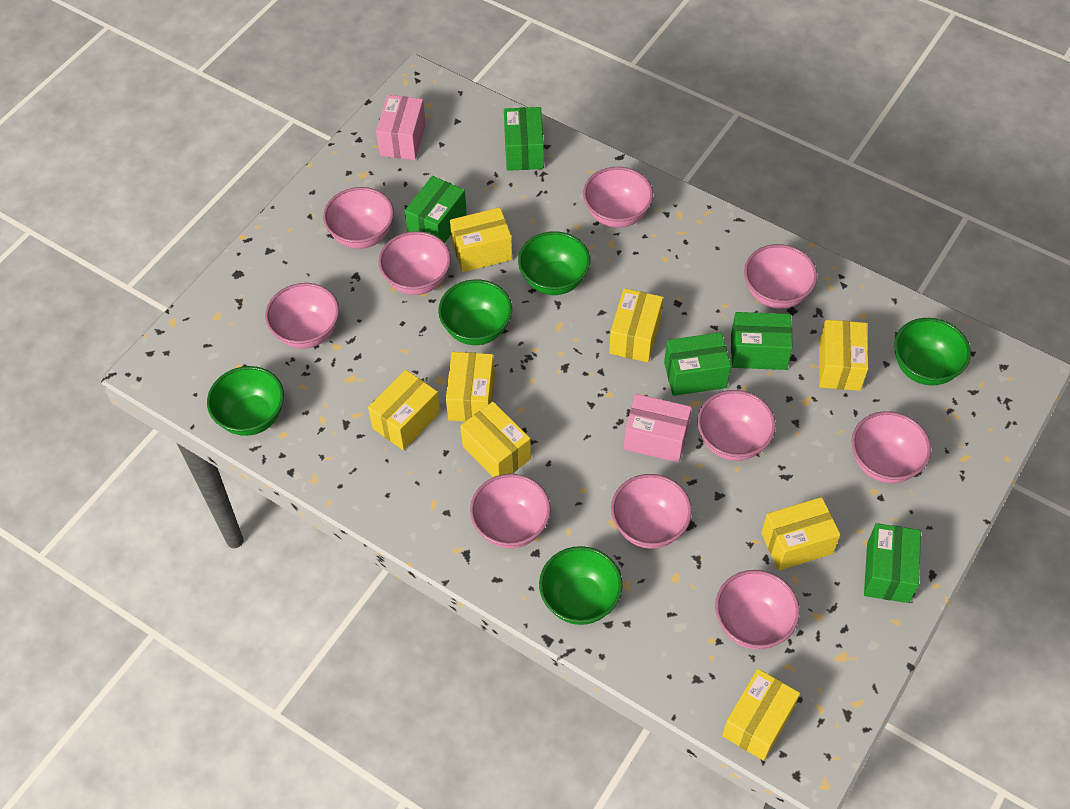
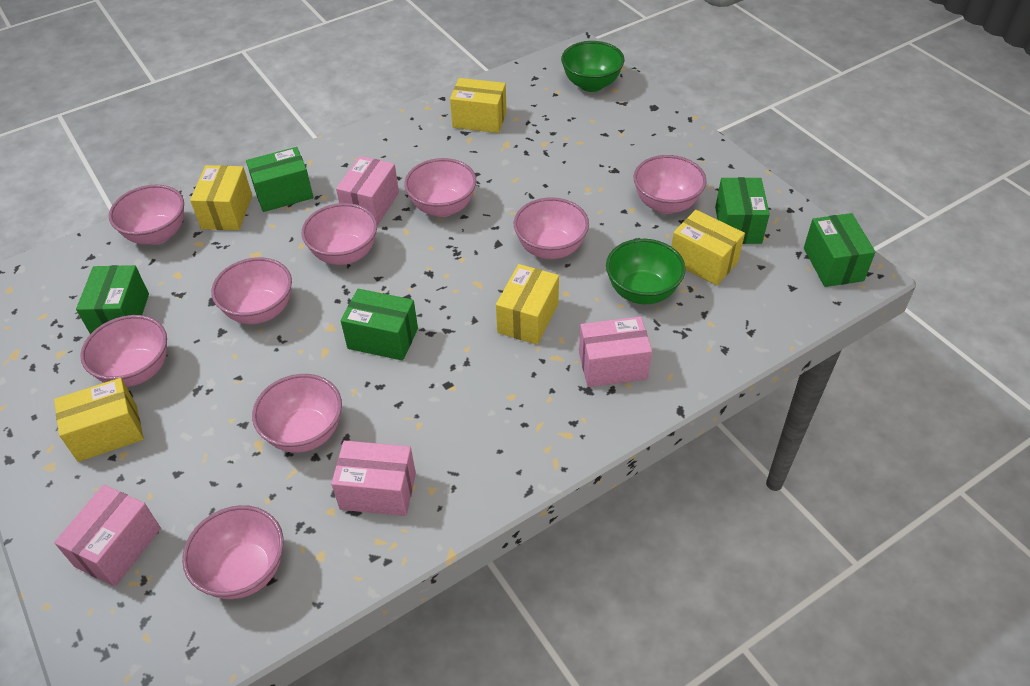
green bowl: [207,366,284,436] [438,279,512,345] [518,231,590,295] [539,546,623,625] [894,318,971,385] = 5 -> [561,41,624,92] [606,239,685,304] = 2
pink bowl: [265,283,339,349] [323,187,394,249] [379,231,451,295] [470,474,551,548] [583,167,653,228] [611,474,692,549] [697,390,776,461] [715,570,800,650] [744,244,818,309] [851,411,931,483] = 10 -> [80,315,167,387] [109,185,184,245] [182,505,284,599] [211,257,292,324] [252,374,342,453] [302,203,377,265] [404,158,477,217] [514,197,589,259] [633,155,706,214] = 9
pink box: [376,95,426,160] [624,394,692,463] = 2 -> [54,485,161,587] [331,441,416,516] [336,156,399,226] [579,316,652,387] = 4
yellow box: [368,370,440,450] [446,352,495,421] [450,207,512,272] [460,402,531,477] [609,288,663,362] [722,669,800,761] [761,497,840,571] [819,320,868,391] = 8 -> [54,378,144,462] [190,165,252,230] [450,78,507,133] [496,264,559,345] [671,210,745,285] = 5

